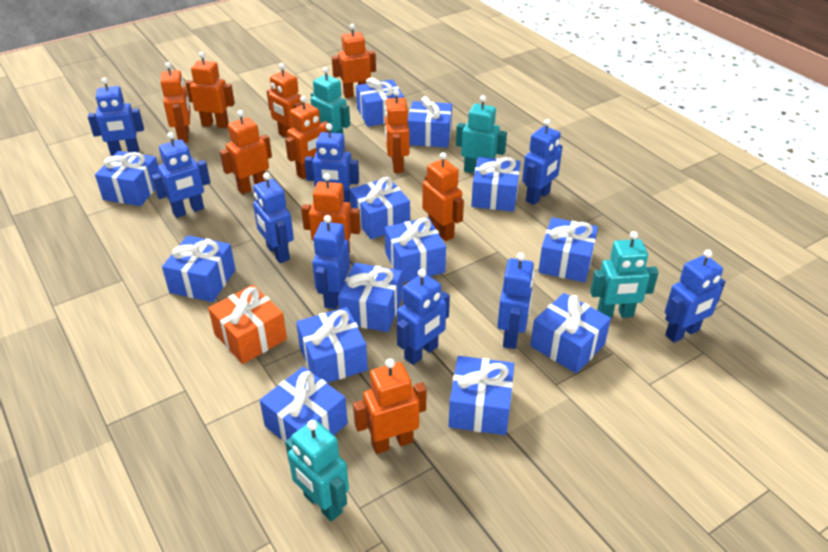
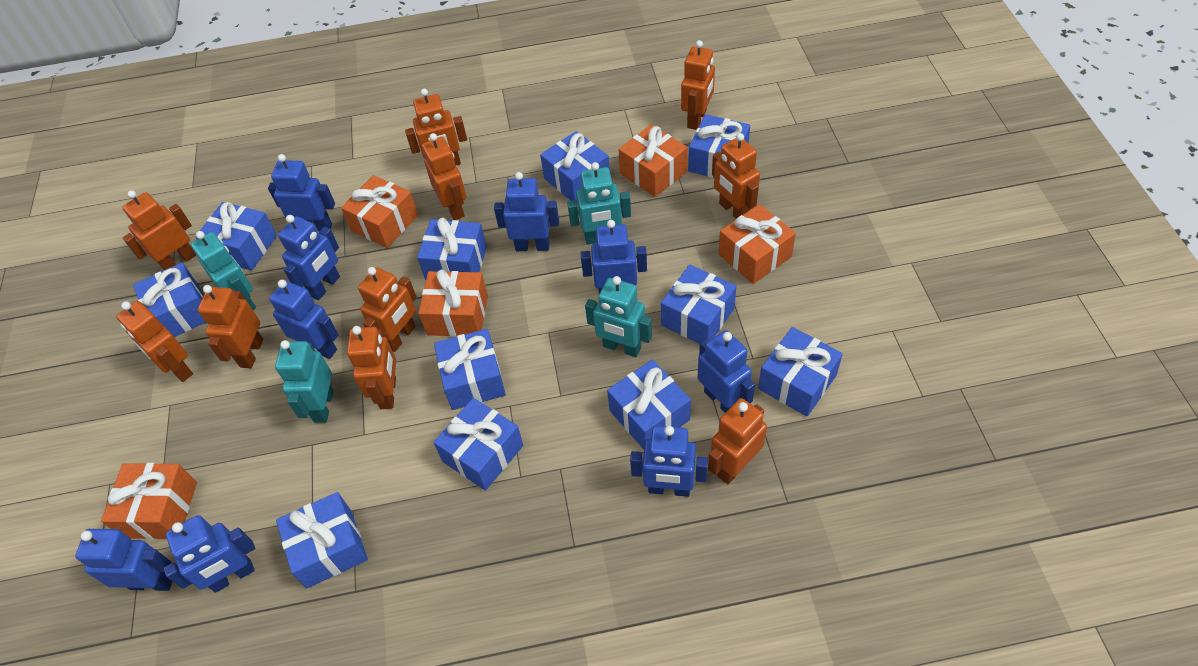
blue gift: [95,151,159,206] [162,235,236,302] [260,367,348,443] [296,307,368,383] [338,263,403,332] [349,177,410,239] [356,77,404,127] [385,218,446,283] [408,96,452,148] [449,356,514,435] [471,157,520,212] [530,293,611,373] [538,217,598,282] = 13 -> [133,263,206,337] [195,202,277,271] [276,492,368,588] [417,218,487,280] [434,329,506,410] [434,398,523,491] [540,131,610,202] [607,359,691,449] [661,265,737,344] [688,114,750,178] [758,327,843,416] = 11
orange gift: [208,285,287,364] = 1 -> [101,463,197,539] [341,175,418,248] [418,269,488,337] [618,124,688,197] [718,204,796,284] = 5

